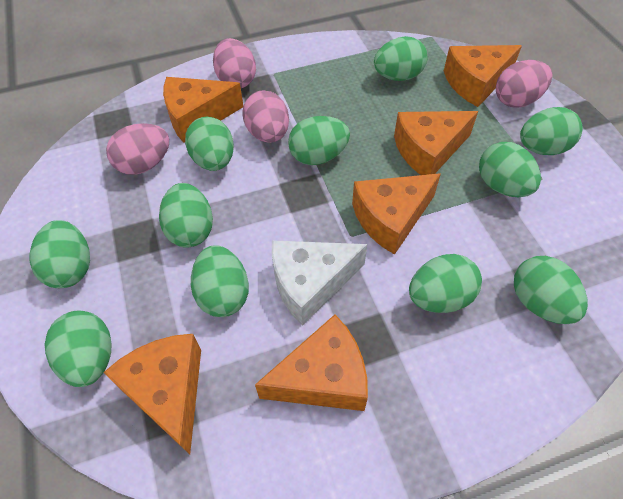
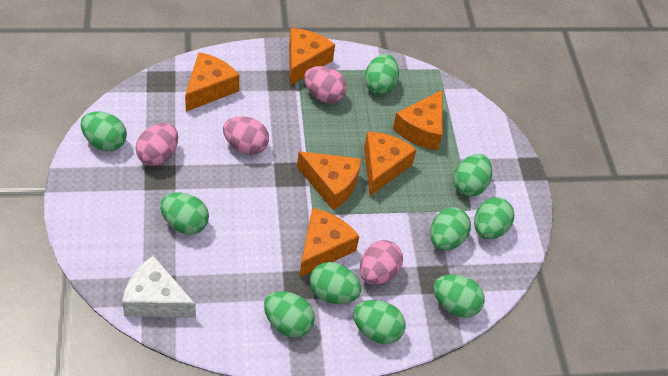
green egg: [29,220,90,288] [44,310,112,387] [159,183,213,247] [185,117,234,171] [191,245,249,317] [288,116,350,165] [374,36,428,81] [409,254,482,313] [479,142,541,197] [514,256,588,324] [520,107,583,155] = 11 -> [80,111,127,151] [160,192,209,235] [264,291,315,338] [310,262,361,304] [353,300,406,344] [365,54,399,95] [430,207,471,250] [433,274,485,317] [453,154,492,197] [474,197,514,239] = 10

